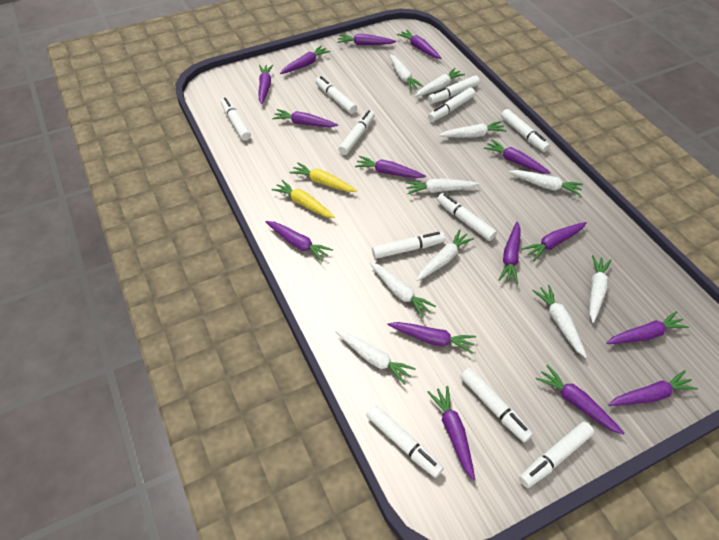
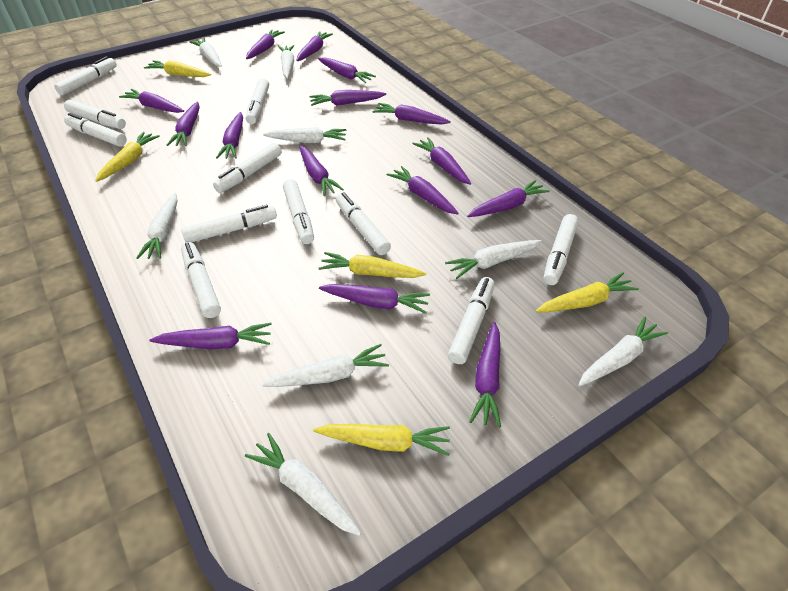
white carrot: [335,330,416,385] [369,262,436,318] [389,54,423,91] [405,178,479,194] [415,68,465,97] [417,229,474,281] [439,121,506,138] [509,170,583,196] [532,285,587,358] [589,255,611,323] = 10 -> [136,193,177,259] [190,38,222,67] [245,433,361,536] [262,344,389,387] [263,127,347,143] [278,45,294,79] [445,240,541,279] [578,316,668,386] = 8
yellow carrot: [271,180,335,218] [289,162,357,192] = 2 -> [95,132,160,182] [144,60,211,77] [313,424,450,456] [319,252,426,278] [535,272,639,313] = 5

